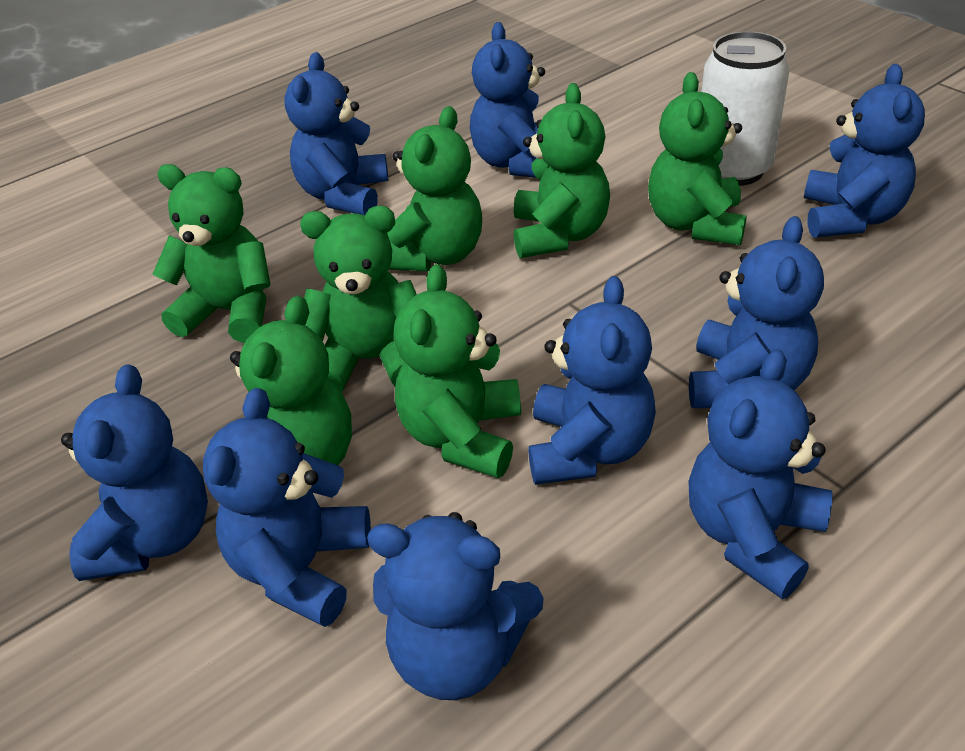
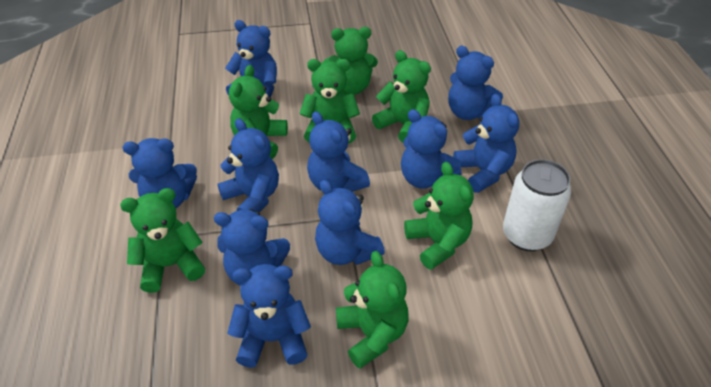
blue teddy bear: [61,365,208,581] [203,388,371,627] [284,52,388,216] [367,512,544,700] [470,22,545,178] [528,276,656,485] [689,216,824,408] [689,349,833,599] [804,64,925,238] = 9 -> [123,138,197,208] [214,209,290,286] [218,118,279,212] [225,20,277,97] [227,264,311,368] [307,111,370,192] [315,180,385,265] [401,109,461,189] [448,46,503,120] [453,94,519,193] = 10

